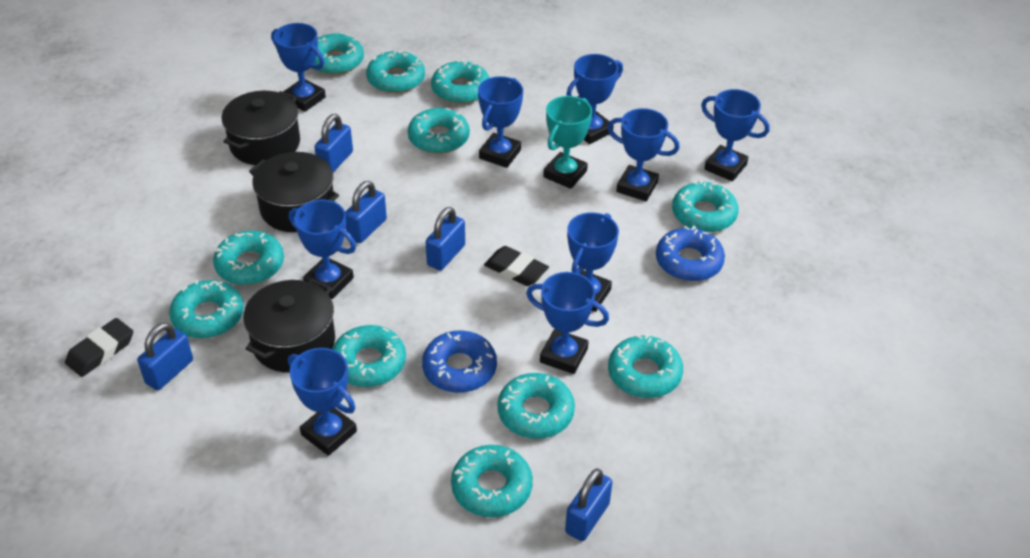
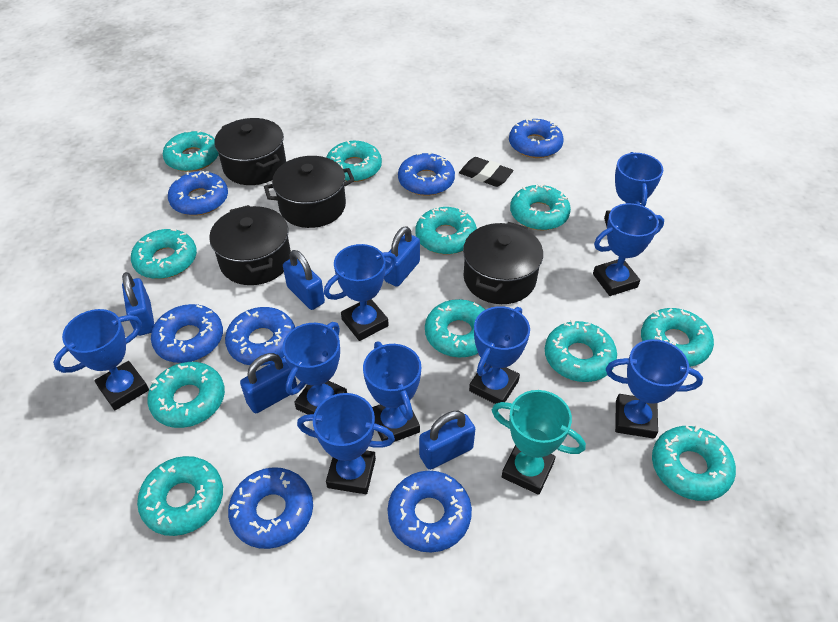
black eraser: [65,318,133,377] [484,246,549,286] = 2 -> [459,157,514,187] = 1
black pot: [222,91,300,165] [243,279,335,373] [249,152,339,232] = 3 -> [209,205,291,285] [214,118,286,185] [264,156,355,228] [463,222,543,304] = 4
blue donut: [422,330,497,393] [656,226,725,281] = 2 -> [151,304,223,363] [168,171,228,216] [225,307,295,366] [228,467,313,549] [387,471,472,553] [398,151,455,196] [509,118,564,158] = 7

